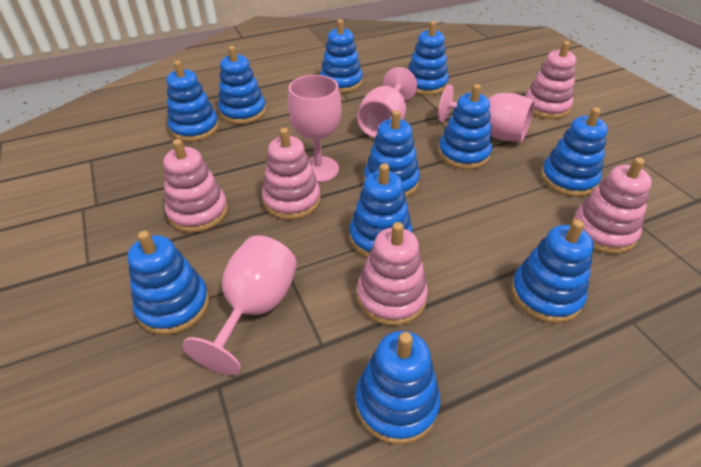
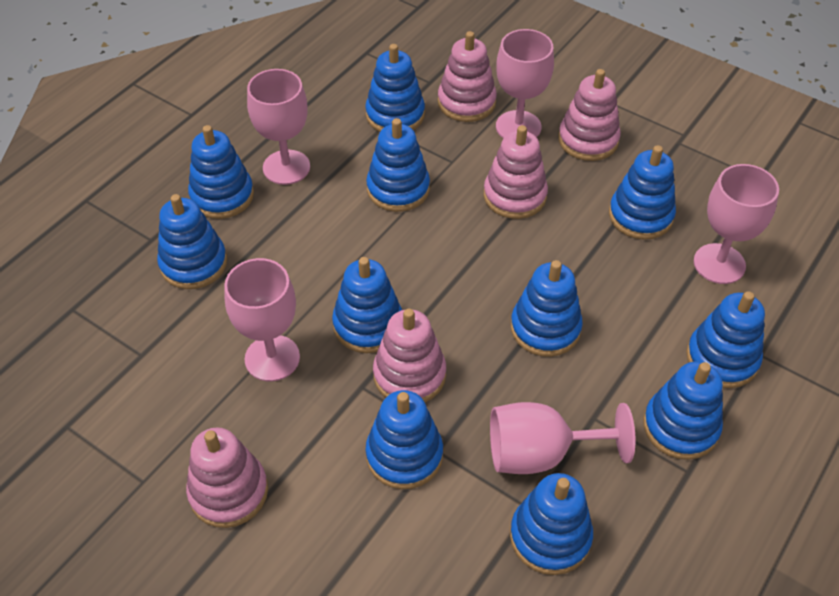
pink goblet: [182,235,297,375] [288,75,342,183] [357,67,417,138] [438,85,535,142] = 4 -> [224,258,300,382] [247,69,310,185] [490,402,636,474] [496,29,554,138] [694,164,779,284] = 5

